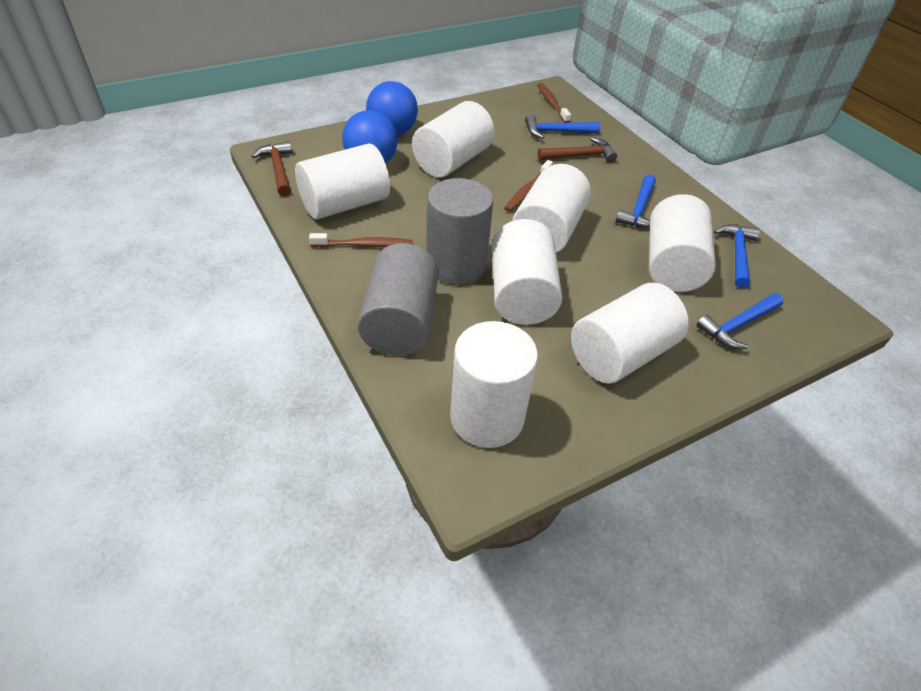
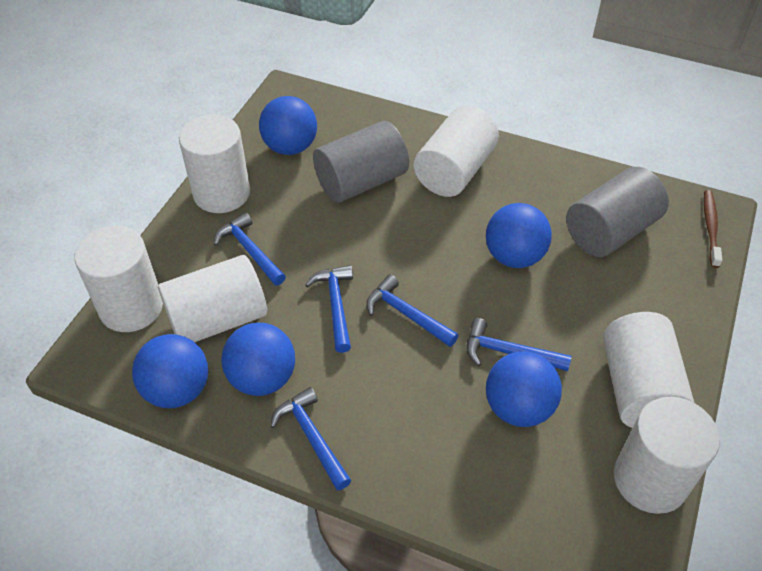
blue ball: [342,110,398,163] [366,81,418,135] = 2 -> [132,334,208,408] [221,323,295,396] [259,96,317,155] [486,203,552,268] [486,351,562,427] = 5
blue hammer: [525,114,600,139] [616,174,656,228] [696,293,784,349] [714,225,760,288] = 4 -> [214,212,286,286] [270,387,351,490] [305,265,353,353] [366,274,459,347] [466,318,572,371] = 5
brown hammer: [252,141,292,196] [538,137,617,163] = 2 -> none = 0
brown toothbrush: [309,233,412,247] [504,160,553,212] [537,83,571,123] = 3 -> [704,190,722,268] = 1
white cylinder: [295,144,390,220] [412,101,494,177] [450,321,538,448] [492,219,562,325] [512,164,591,253] [571,283,689,384] [649,194,716,292] = 7 -> [74,226,163,332] [158,255,267,342] [179,115,250,213] [414,105,499,197] [603,312,694,428] [614,397,720,514] = 6

